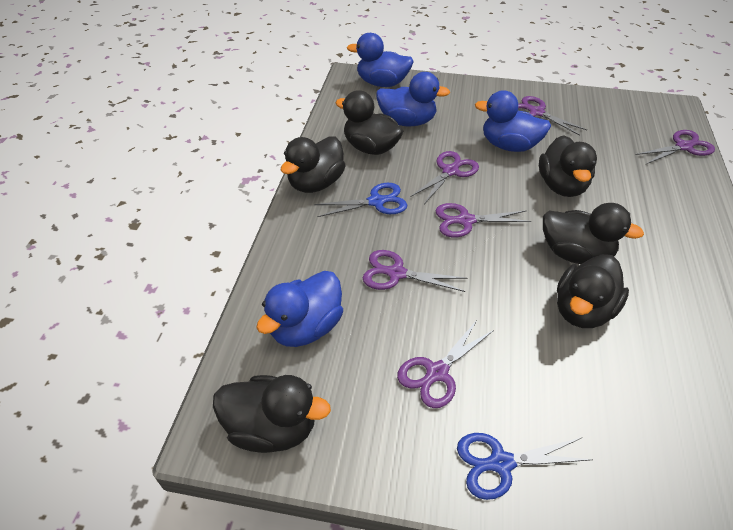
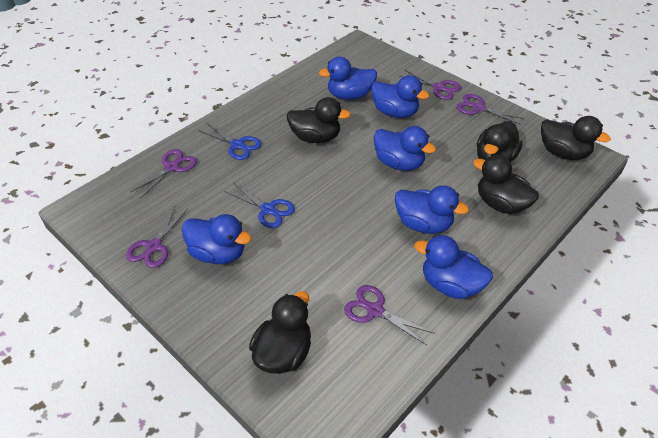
black duck: [213,375,331,453] [281,137,346,193] [336,90,404,155] [539,135,597,197] [543,203,644,264] [557,254,629,328] = 6 -> [249,291,311,374] [287,97,351,143] [473,155,539,214] [477,121,523,162] [541,116,611,160] = 5
blue duck: [256,271,343,347] [347,33,414,87] [376,72,450,127] [475,90,551,152] = 4 -> [182,214,252,264] [319,57,377,100] [371,75,429,118] [374,126,436,171] [395,185,469,234] [414,235,493,299] = 6
purple scissors: [363,250,467,292] [397,319,494,408] [410,151,479,204] [436,203,531,237] [518,96,587,136] [635,130,715,164] = 6 -> [126,206,188,268] [130,149,197,199] [344,285,434,345] [399,70,461,100] [457,94,524,124] = 5

